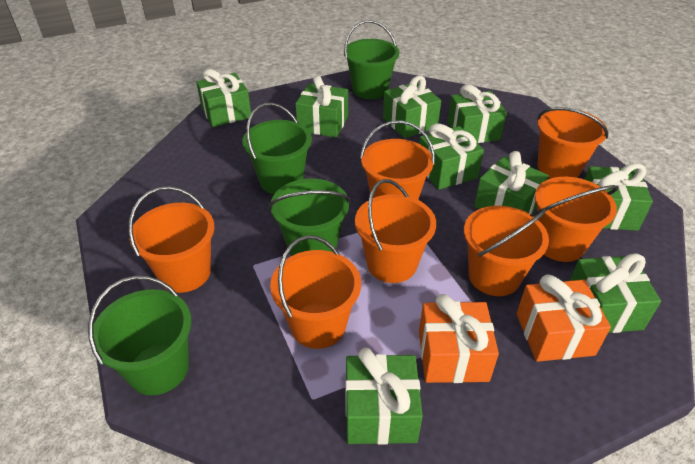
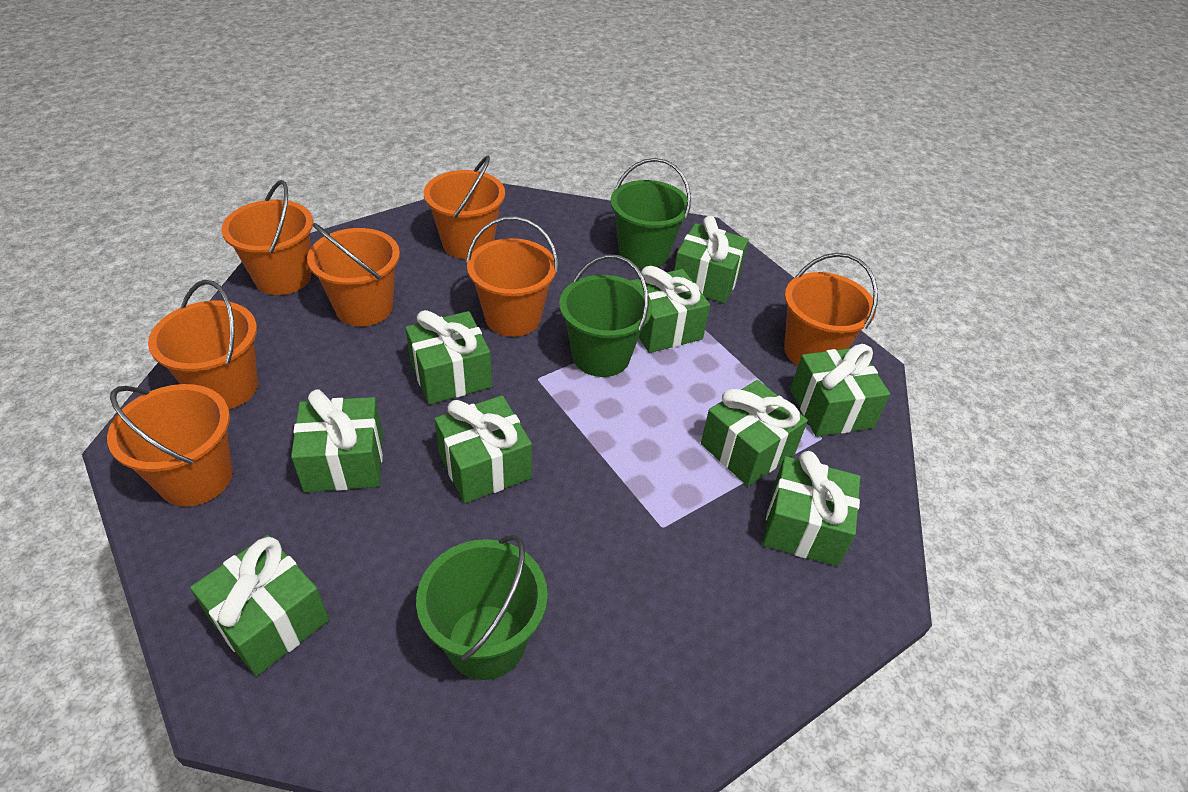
green bucket: [88,276,192,395] [242,103,312,194] [269,179,351,256] [344,20,399,99] = 4 -> [416,534,548,680] [559,254,652,377] [610,158,691,268] = 3
orange gift: [419,294,499,383] [516,274,611,362] = 2 -> none = 0

